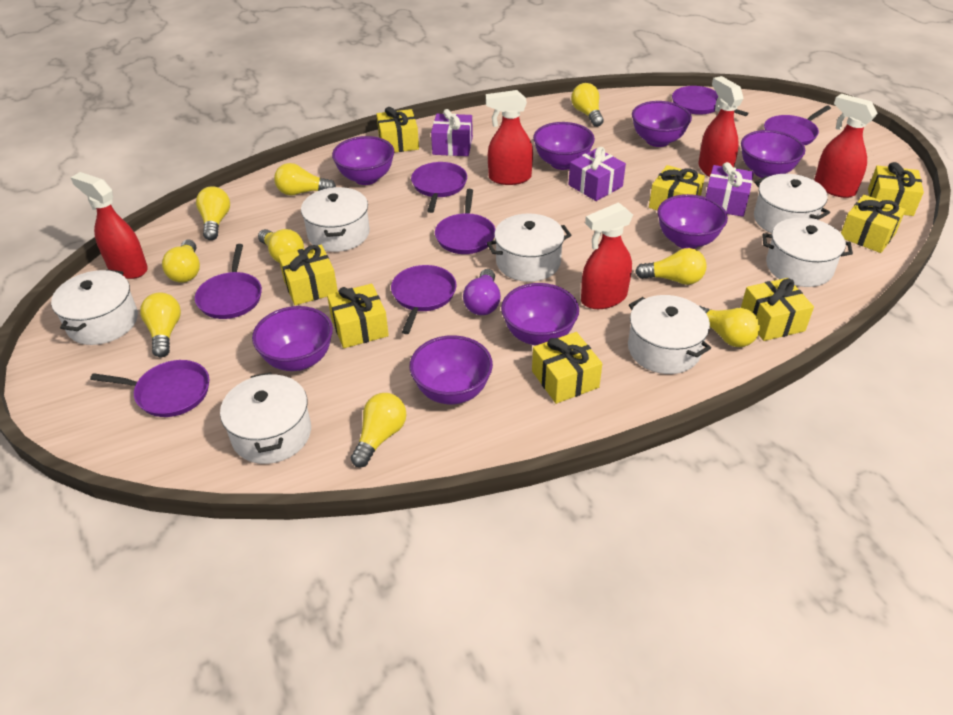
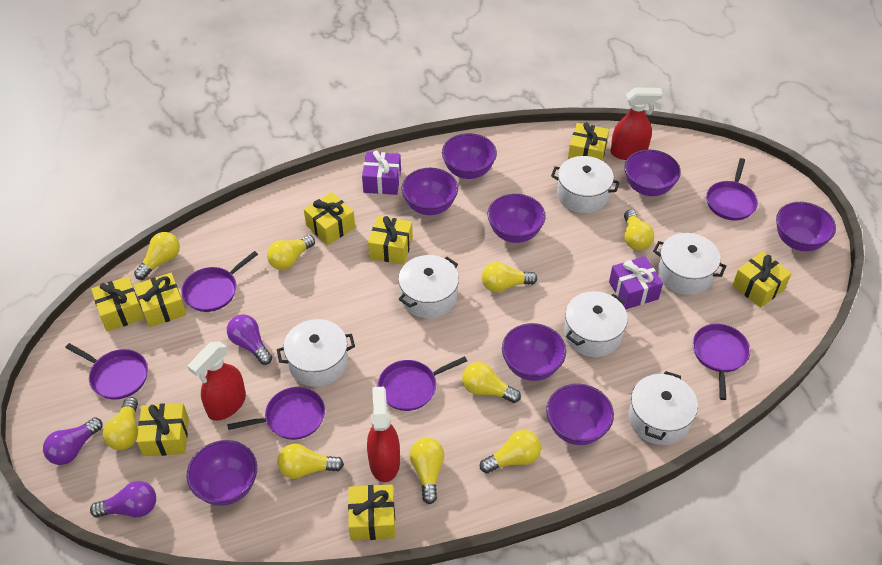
purple gift: [431,109,473,156] [568,147,626,201] [706,162,754,217] = 3 -> [362,150,401,195] [609,256,663,309] = 2
purple light bulb: [463,269,501,315] = 1 -> [43,417,103,465] [90,481,156,518] [227,314,272,365] = 3
purple pan: [90,360,209,417] [195,244,262,319] [391,265,457,334] [411,162,467,213] [435,189,495,254] [672,86,748,116] [764,105,831,145] = 7 -> [65,343,148,400] [181,251,258,312] [227,387,325,440] [378,356,467,411] [693,324,750,400] [706,158,758,221] = 6
red spray bottle: [70,172,148,279] [486,90,533,185] [581,202,633,309] [698,76,743,177] [814,94,878,198] = 5 -> [187,341,246,421] [367,386,400,482] [611,87,663,160] = 3
white pot: [51,270,138,345] [220,372,311,464] [301,187,370,252] [487,213,571,282] [628,295,711,374] [754,174,830,233] [762,218,853,287] = 7 -> [277,319,355,387] [398,255,459,319] [551,156,620,213] [564,291,628,357] [628,371,698,445] [653,233,726,295] = 6

